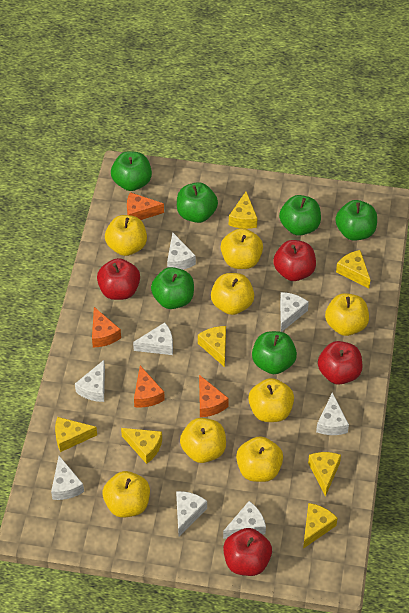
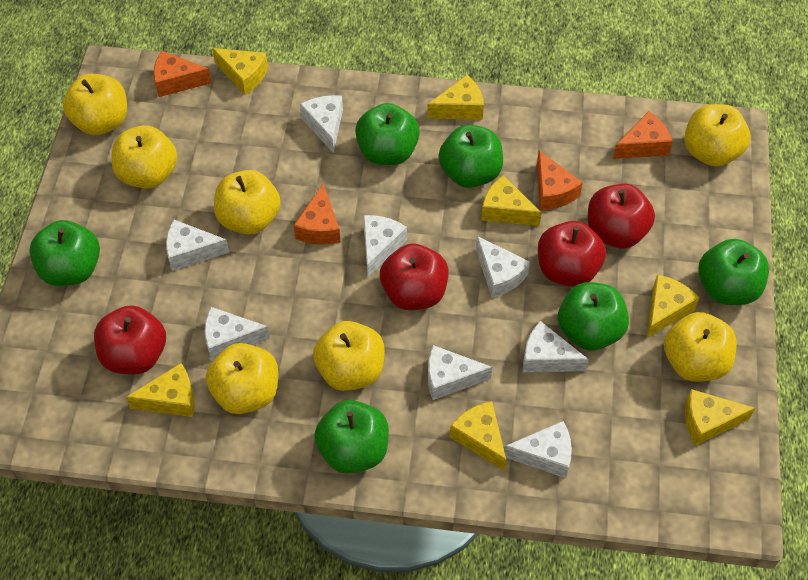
yellow apple: [103,471,150,518] [105,215,147,256] [180,418,226,463] [211,273,254,315] [221,228,263,269] [236,436,283,482] [248,378,294,422] [325,293,369,336] = 8 -> [63,74,127,135] [112,125,177,189] [206,343,278,414] [214,170,281,235] [313,321,385,391] [664,312,737,382] [684,104,750,167] = 7

